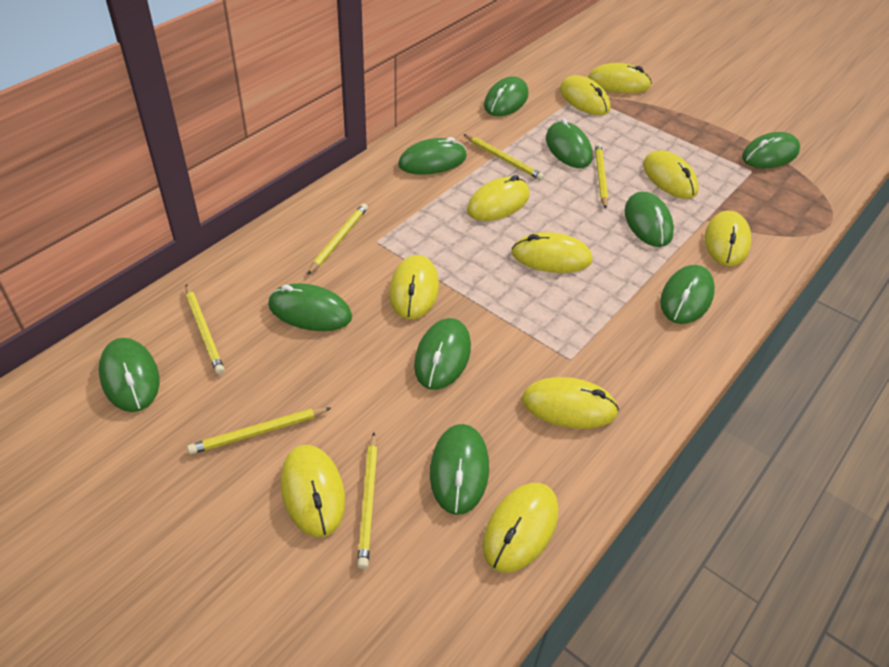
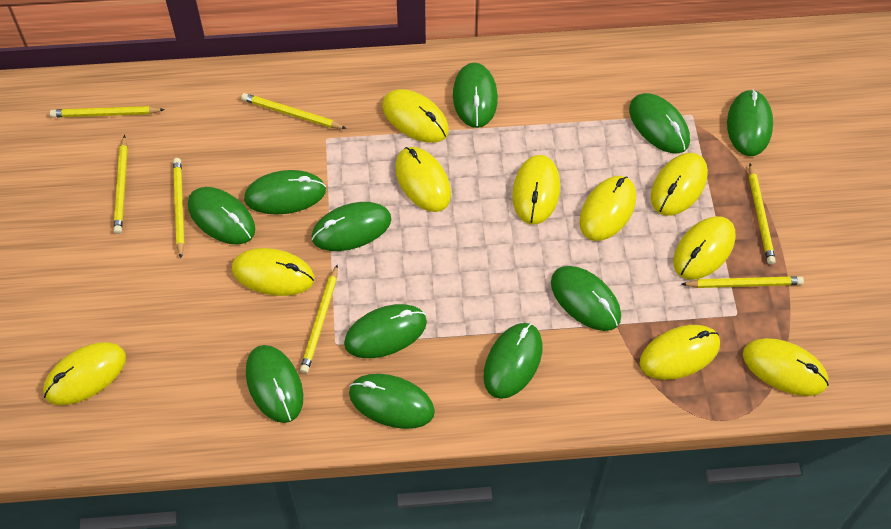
green mouse: [99,338,159,412] [268,283,352,331] [398,137,467,175] [414,318,471,390] [430,424,489,515] [484,77,528,116] [546,118,593,168] [624,192,674,247] [660,265,715,324] [742,132,800,168] = 10 -> [188,187,255,245] [244,170,326,215] [246,345,303,423] [312,202,391,251] [344,304,427,358] [349,374,435,429] [453,63,498,128] [483,323,542,399] [551,266,621,331] [629,93,690,153] [727,89,773,156] = 11
yellow pencil: [186,284,225,375] [187,407,331,454] [307,203,368,275] [357,433,378,569] [463,134,544,181] [595,143,608,209] = 6 -> [50,106,165,117] [114,135,128,234] [173,158,185,258] [241,93,347,129] [300,264,338,373] [681,276,804,288] [749,164,776,265] = 7

